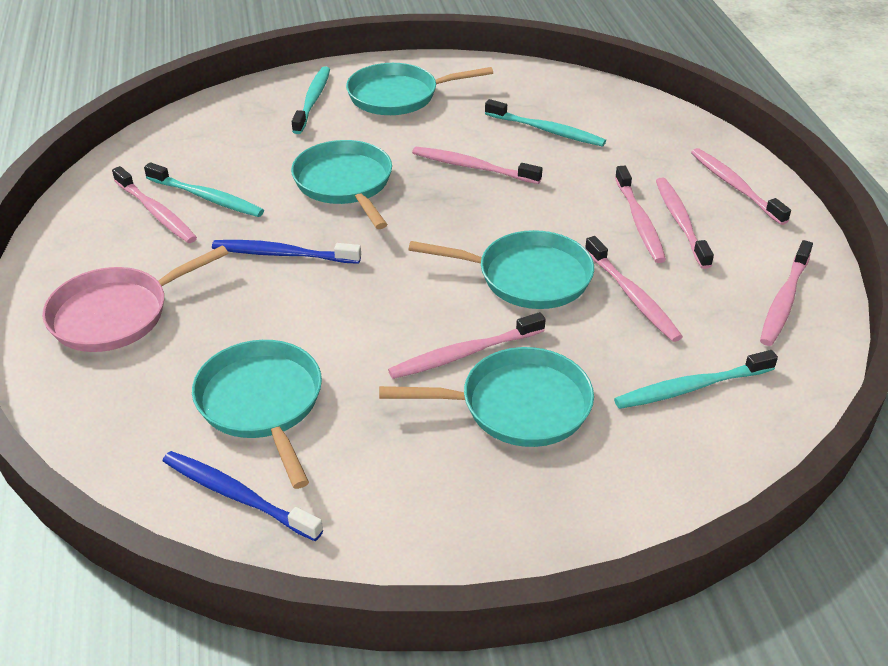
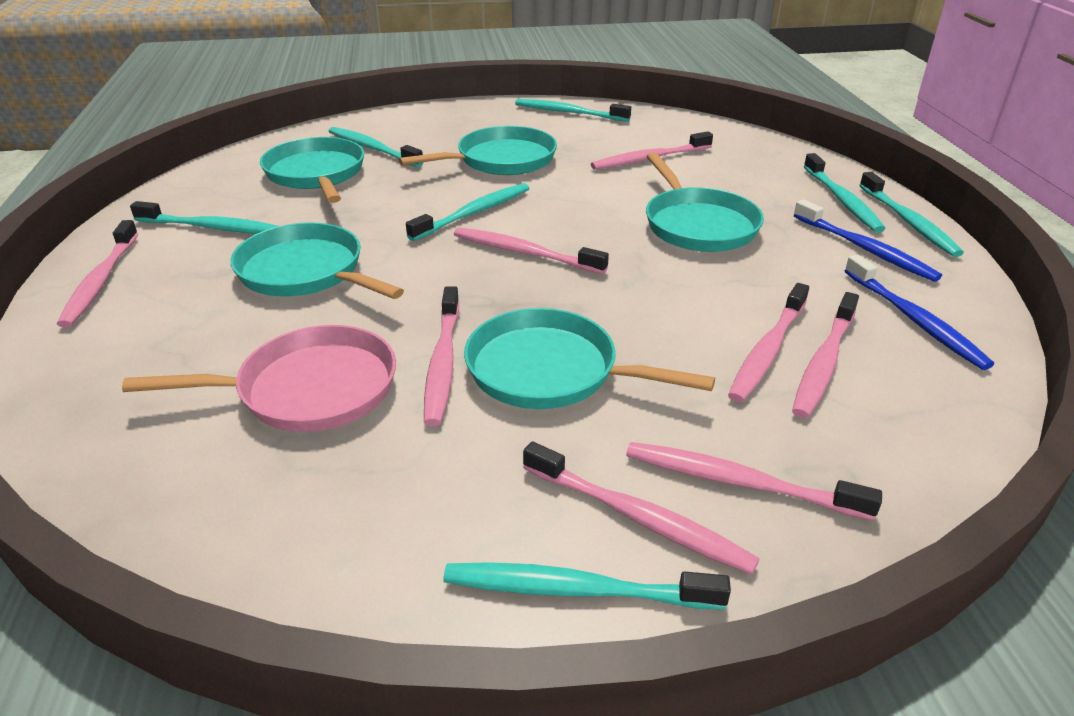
turquoise toothbrush: [144,162,264,217] [292,66,330,134] [485,99,606,147] [614,350,778,409] = 4 -> [130,201,278,234] [329,127,424,167] [406,183,529,241] [443,562,731,610] [515,99,631,122] [804,153,885,232] [859,172,964,257] = 7

